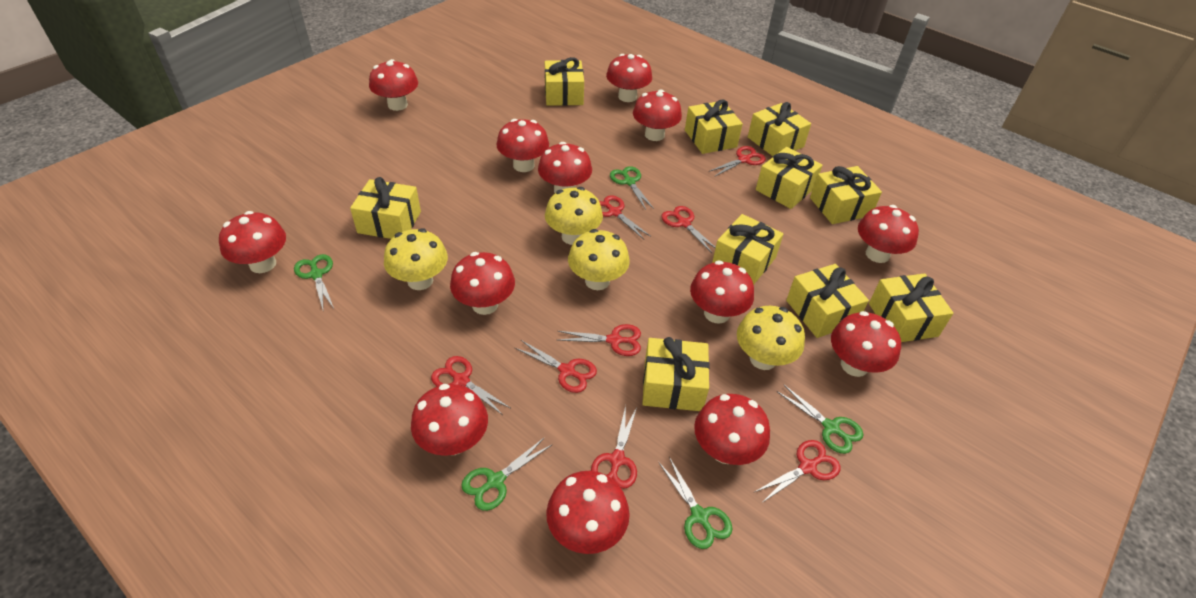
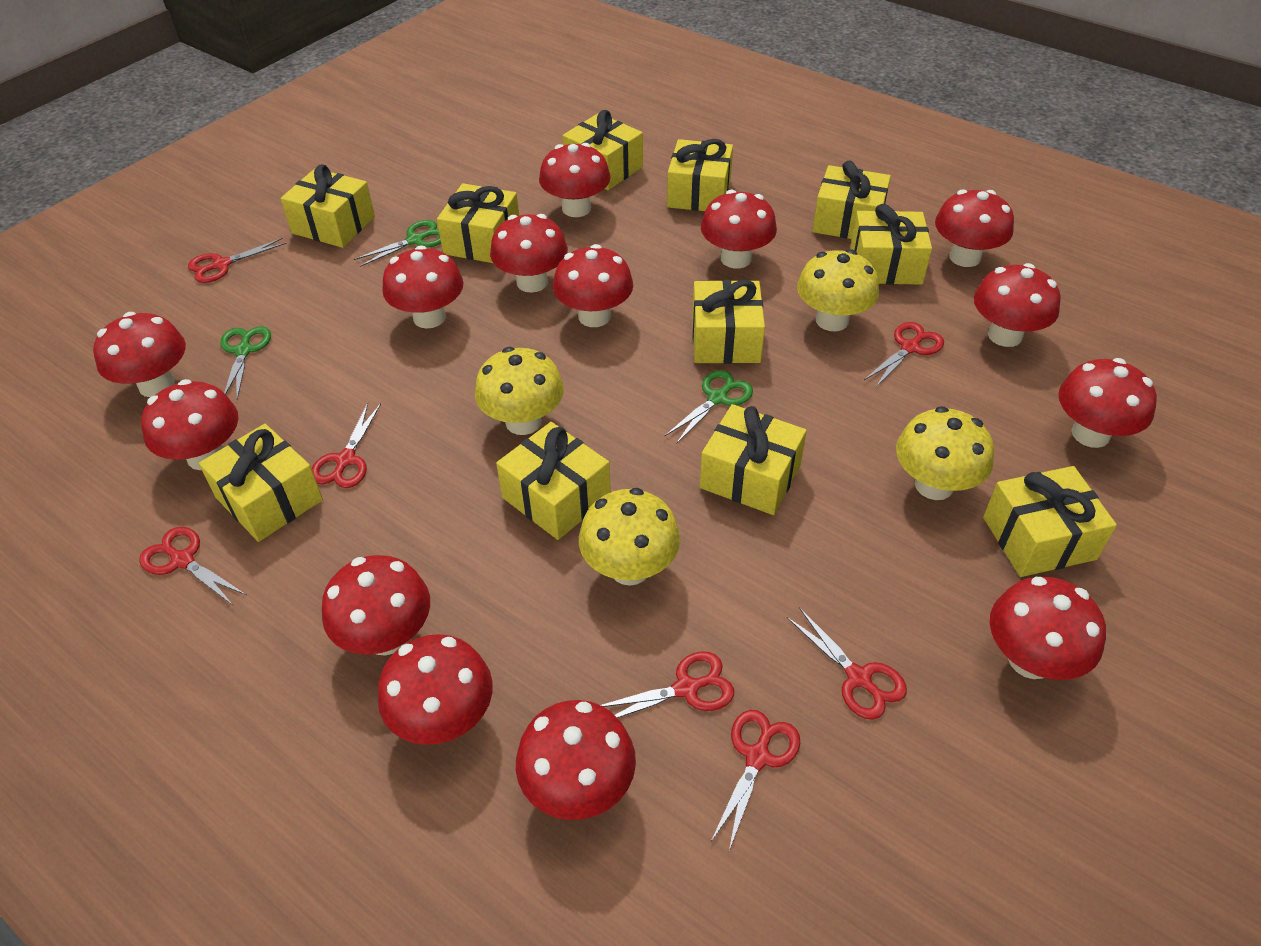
green scissors: [294,254,334,309] [461,437,552,511] [610,166,654,210] [658,457,732,549] [778,385,864,454] = 5 -> [221,326,271,400] [354,220,441,267] [665,370,753,444] = 3
red mushroom: [219,211,286,273] [369,59,418,111] [411,384,488,456] [450,252,515,315] [497,119,549,172] [538,142,592,193] [546,471,630,554] [606,54,652,102] [633,89,682,141] [690,261,754,324] [694,394,770,465] [831,311,901,377] [858,205,919,263] = 13 -> [93,312,186,397] [141,379,238,470] [322,555,430,656] [378,634,493,745] [382,245,463,328] [490,214,568,293] [516,700,636,820] [539,143,611,217] [553,244,633,327] [701,190,777,268] [935,189,1014,267] [974,263,1061,347] [990,577,1106,680] [1058,358,1157,448] = 14
red scissors: [431,356,510,415] [515,340,597,393] [558,324,641,356] [591,406,637,489] [599,195,651,239] [661,206,716,253] [709,146,766,177] [755,440,840,503] = 8 -> [139,527,246,605] [188,238,287,283] [312,403,381,488] [601,651,734,718] [710,710,800,850] [787,607,907,720] [864,322,944,387] = 7
yellow gift: [350,177,421,239] [545,57,584,106] [642,337,710,411] [685,99,743,154] [712,214,784,285] [748,102,811,156] [756,147,822,209] [786,264,869,338] [810,166,882,224] [869,273,953,342] = 10 -> [199,424,323,542] [281,164,375,248] [437,183,519,263] [496,422,611,540] [562,110,643,190] [667,139,733,211] [692,280,765,364] [700,404,807,515] [812,160,891,239] [850,204,932,285] [983,466,1117,577] = 11

